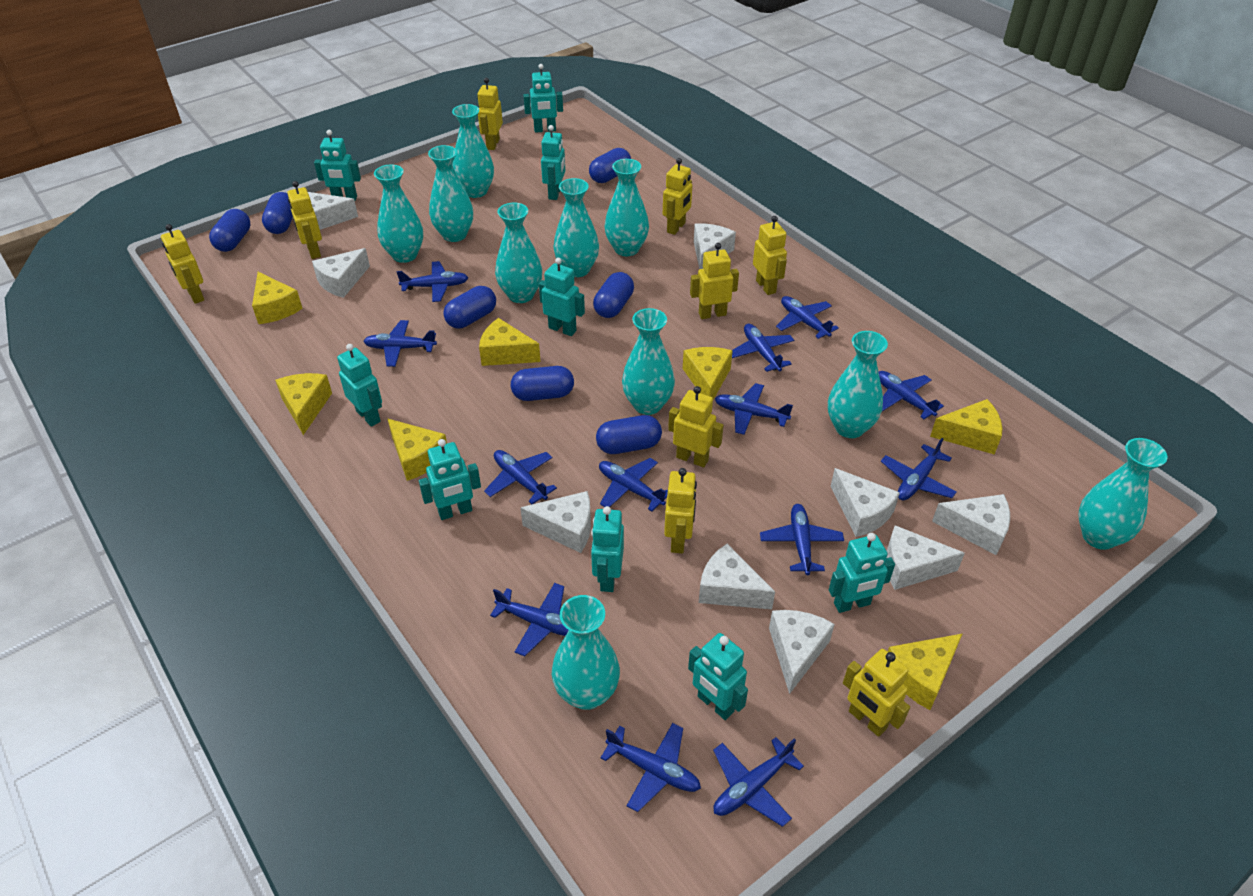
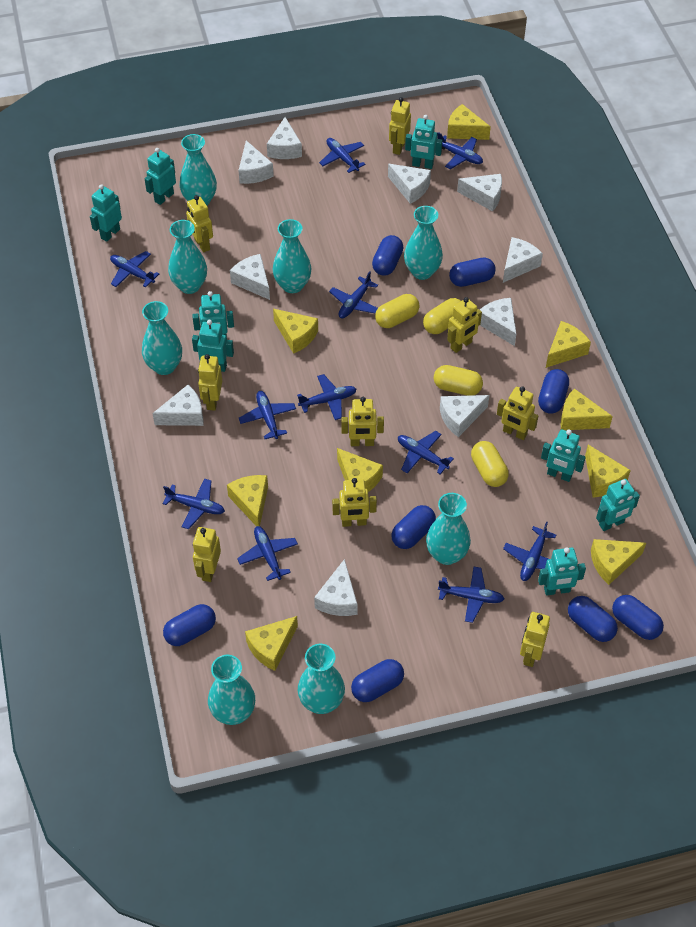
blue capsule: [209,209,250,252] [262,192,293,234] [443,286,496,328] [511,366,574,401] [589,148,631,183] [593,272,634,318] [596,415,662,454] = 7 -> [163,604,216,646] [351,659,404,702] [372,235,404,276] [391,505,436,549] [449,258,496,287] [538,369,569,414] [568,596,618,642] [612,595,664,640] = 8
blue plane: [364,320,437,367] [397,261,469,302] [484,450,557,504] [490,583,569,656] [599,458,668,512] [600,723,701,812] [713,737,804,827] [715,383,793,435] [732,324,794,372] [760,504,844,575] [776,296,839,339] [879,371,944,419] [881,438,957,500] = 13 -> [110,251,159,287] [163,478,225,529] [237,526,298,581] [239,391,296,439] [297,374,357,420] [319,138,366,173] [329,271,378,318] [398,431,454,474] [437,132,483,169] [438,567,504,623] [503,521,556,581] = 11
turquoise robot: [314,130,361,201] [337,344,382,427] [419,439,481,520] [523,64,563,133] [539,258,585,336] [541,125,565,200] [591,506,624,592] [688,633,748,720] [829,533,895,613] = 9 -> [90,184,122,242] [145,148,176,205] [192,291,234,338] [192,320,234,372] [405,115,442,169] [538,547,586,596] [541,429,586,482] [596,479,640,531] = 8
turquoise vase: [374,165,423,263] [428,145,473,242] [452,104,494,198] [495,203,542,303] [552,595,620,710] [553,178,599,277] [604,159,649,256] [622,308,675,415] [828,331,888,438] [1079,438,1167,550] = 10 -> [142,301,182,375] [168,220,207,294] [179,134,217,205] [208,655,255,725] [273,219,311,293] [298,644,345,714] [404,206,443,280] [426,493,471,565] = 8
white cheese: [308,192,358,230] [312,248,370,298] [520,491,591,553] [694,223,736,269] [699,544,775,609] [769,610,835,694] [831,468,900,537] [887,525,965,590] [932,494,1010,555] = 9 -> [152,385,203,426] [230,254,270,300] [238,140,274,184] [267,117,302,159] [314,559,358,616] [388,164,431,204] [440,395,490,437] [457,174,502,212] [480,298,516,346] [503,237,543,283] = 10
yellow capsule: none = 0 -> [375,294,420,328] [423,298,461,334] [434,365,483,396] [471,441,509,487] = 4
yellow cheese: [252,272,303,324] [275,373,332,435] [388,419,447,481] [479,318,541,366] [683,347,733,400] [888,633,963,710] [930,399,1002,455] = 7 -> [227,475,268,526] [245,616,298,671] [273,309,318,354] [337,448,383,492] [447,104,491,140] [546,321,591,368] [561,388,613,430] [585,445,631,498] [591,539,646,585] = 9

